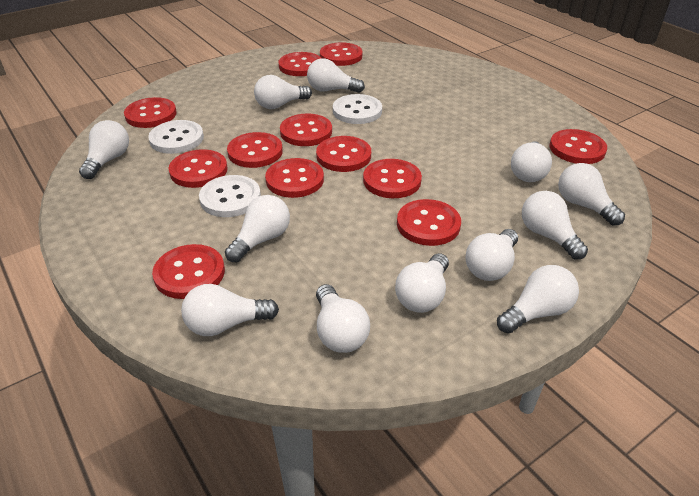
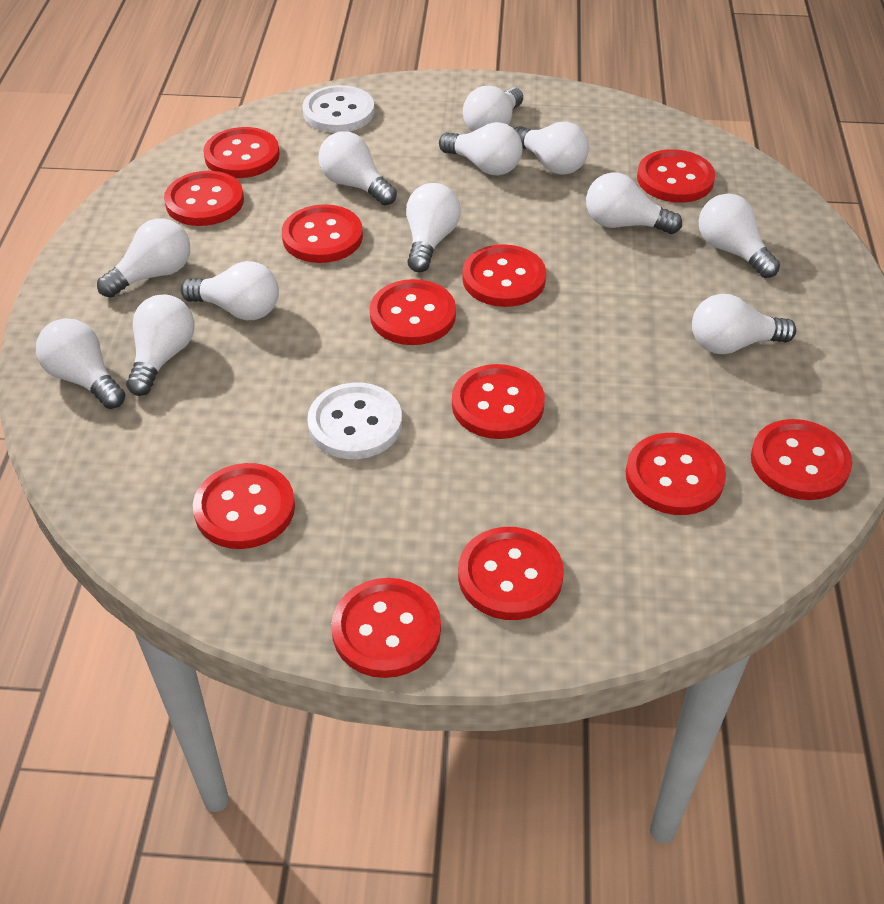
white button: [148,120,204,154] [199,175,261,217] [333,94,382,124] = 3 -> [302,85,375,133] [307,383,402,459] = 2

